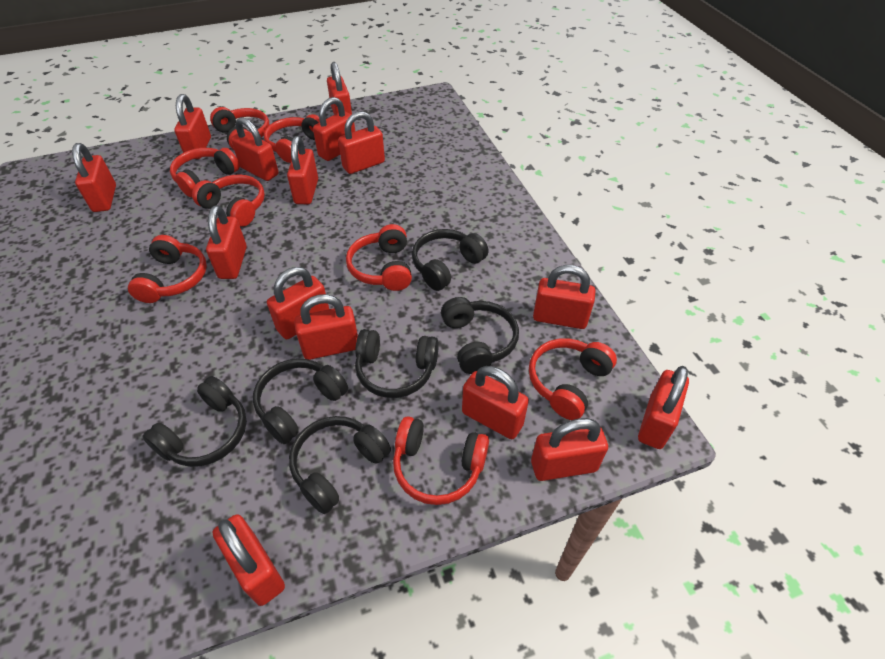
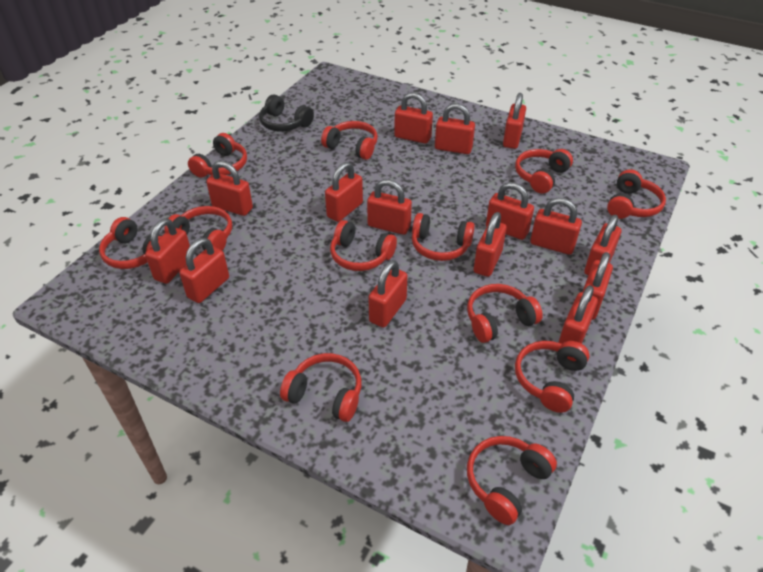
black headphones: [142,376,247,467] [253,358,348,444] [289,416,391,514] [355,329,439,398] [412,229,489,291] [441,297,519,374] = 6 -> [259,94,314,132] = 1
red headphones: [128,235,207,303] [170,148,240,197] [192,175,265,226] [210,107,269,150] [264,114,320,163] [346,224,412,291] [393,416,489,505] [529,338,617,420] = 8 -> [99,217,162,269] [164,206,232,251] [188,133,247,178] [280,353,361,422] [321,121,378,160] [330,220,397,271] [412,213,475,261] [467,284,543,343] [467,436,557,525] [515,149,573,193] [515,341,590,413] [607,169,666,219] = 12

